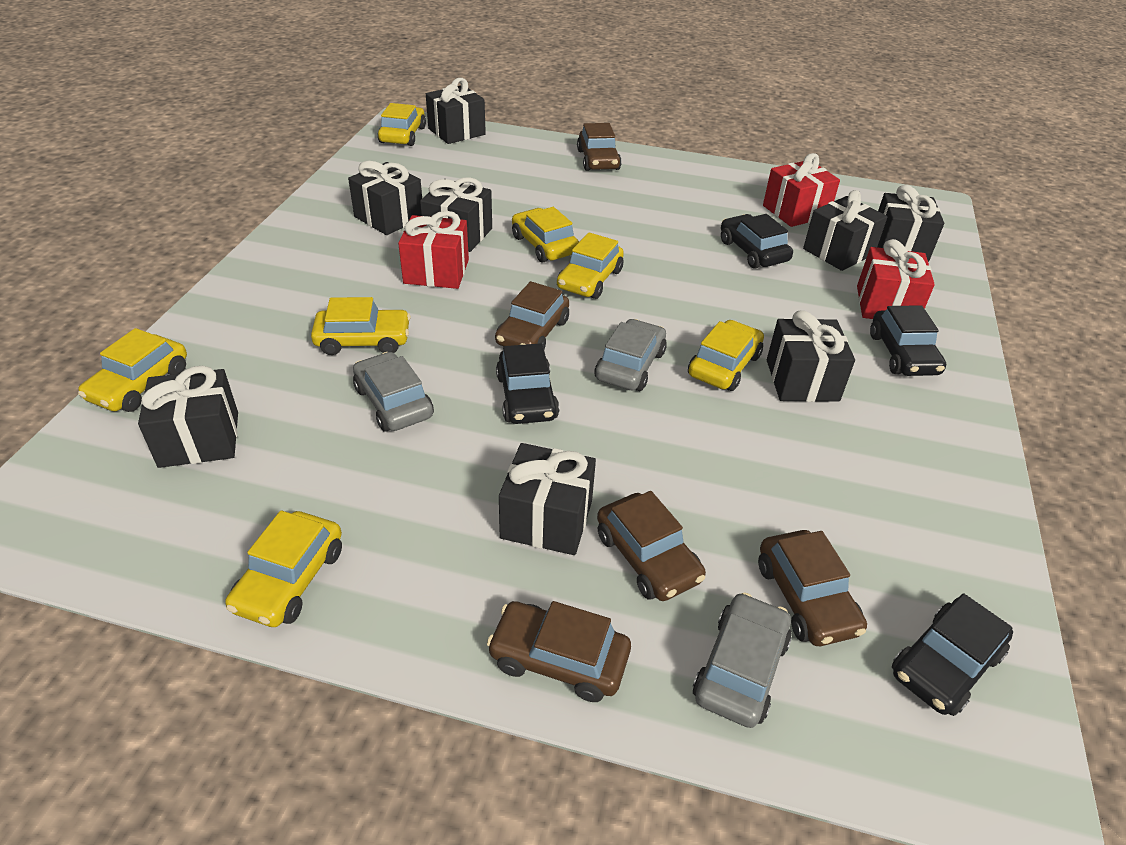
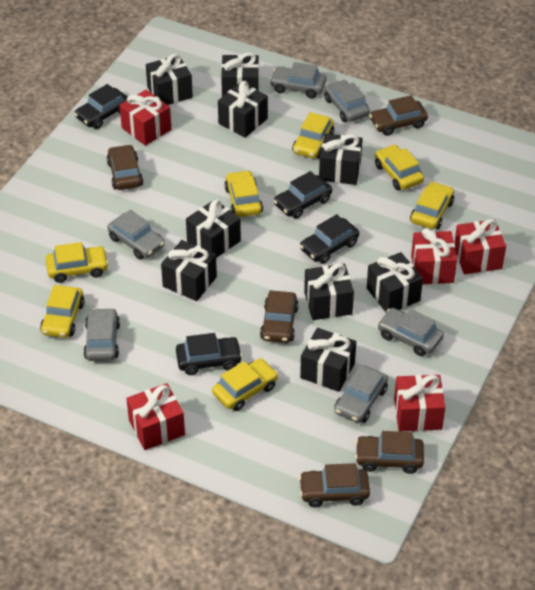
black gift: [138,366,238,468] [348,161,422,235] [420,177,492,252] [426,78,486,144] [499,443,596,555] [767,310,855,402] [803,190,888,271] [877,185,944,262] = 8 -> [146,54,193,105] [161,240,217,301] [186,199,241,258] [218,81,268,138] [221,53,259,97] [300,328,356,392] [304,263,354,320] [319,134,362,185] [367,252,423,313] = 9
grey car: [353,352,434,432] [595,319,667,391] [693,592,792,728] = 3 -> [84,308,120,361] [107,210,165,260] [270,62,326,98] [324,80,370,122] [334,365,388,423] [378,308,444,356] = 6
red gift: [398,211,469,289] [763,153,840,227] [857,239,935,319] = 3 -> [120,90,171,146] [126,383,185,450] [394,375,445,431] [411,228,457,284] [454,219,506,274] = 5

